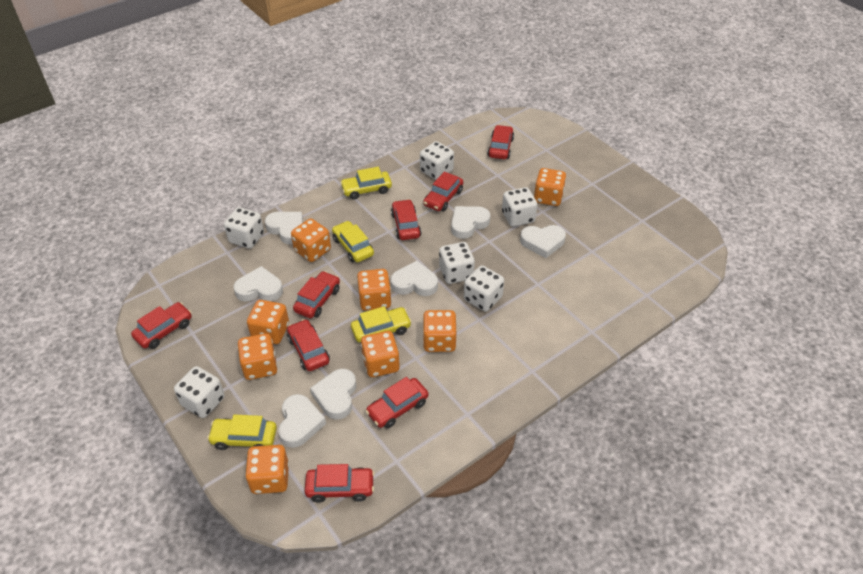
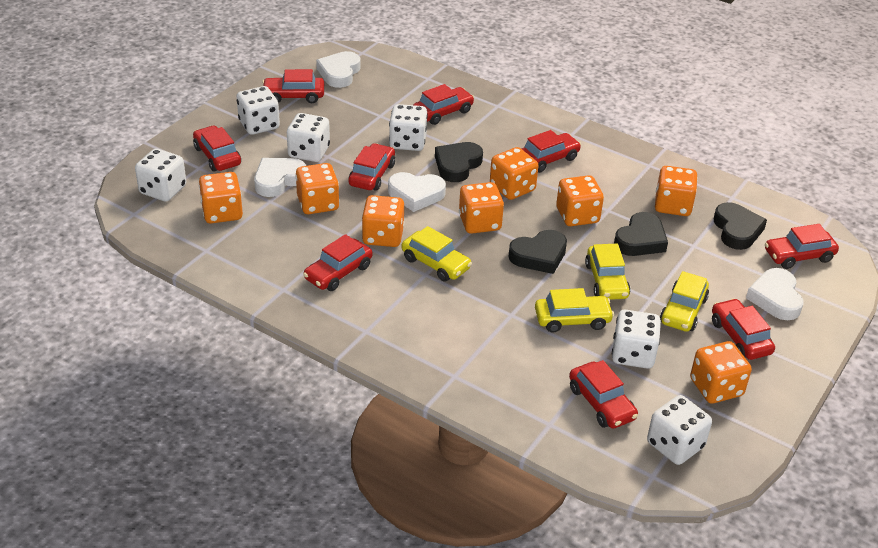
black heart: none = 0 -> [435,142,483,182] [508,230,567,274] [614,212,668,256] [714,202,767,250] = 4
red car: [131,302,192,349] [287,319,330,371] [293,271,340,318] [305,464,375,502] [365,377,429,429] [391,199,422,240] [423,171,463,211] [487,125,514,159] = 8 -> [193,126,241,172] [262,69,324,103] [303,234,372,291] [348,143,395,191] [413,84,474,125] [522,130,581,173] [569,360,638,429] [712,298,775,360] [765,224,839,269] = 9
white heart: [234,266,283,302] [265,212,303,244] [278,394,326,448] [310,369,356,420] [391,261,438,296] [451,206,491,239] [520,225,566,258] = 7 -> [254,158,306,197] [316,51,361,88] [388,172,446,212] [746,268,804,320] = 4

